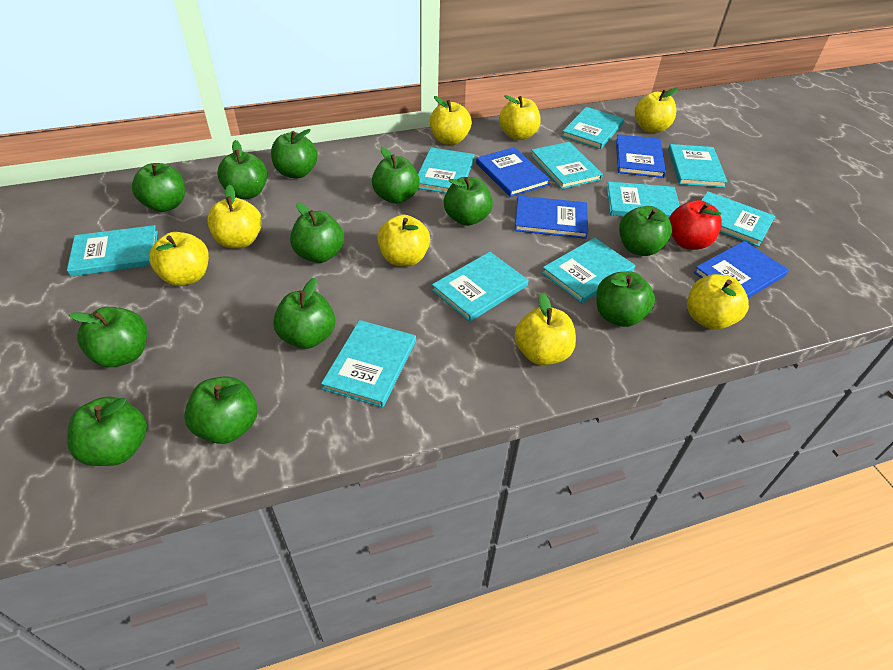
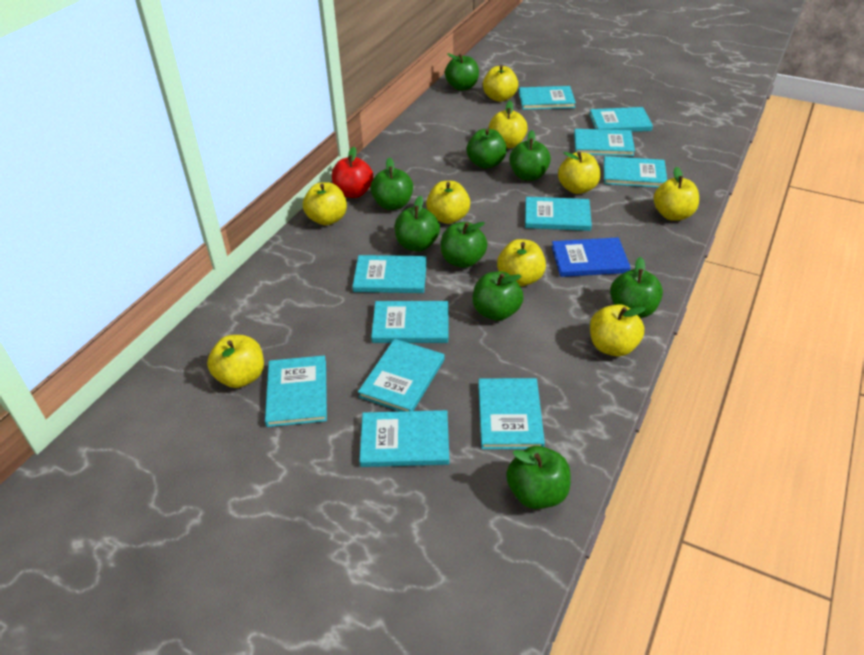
blue book: [476,147,550,197] [515,196,588,239] [616,134,666,178] [694,241,789,298] = 4 -> [551,237,631,277] = 1
green apple: [67,397,147,466] [69,307,147,367] [132,163,185,212] [184,376,258,444] [217,140,267,199] [271,129,318,178] [273,278,335,349] [290,202,344,263] [372,147,420,204] [444,177,493,226] [596,271,655,327] [619,206,672,256] = 12 -> [370,158,413,210] [395,196,440,251] [441,222,487,268] [445,53,479,91] [467,129,507,169] [472,271,523,321] [506,446,571,509] [509,130,551,181] [610,257,663,318] = 9
turquoise book: [67,225,158,277] [321,320,416,407] [418,147,474,193] [432,252,528,322] [531,142,603,189] [542,238,635,303] [562,107,624,149] [606,181,680,218] [668,144,728,188] [701,191,775,247] = 10 -> [265,355,327,427] [352,255,427,293] [358,339,445,412] [359,410,449,467] [371,301,449,343] [478,378,545,449] [519,86,576,110] [525,197,592,231] [574,129,635,156] [589,107,653,132] [604,156,667,188] = 11
yellow apple: [149,232,209,286] [207,185,262,249] [377,215,430,266] [430,96,472,145] [499,95,541,140] [515,293,576,365] [635,88,678,133] [687,274,749,330] = 8 -> [207,335,264,388] [303,182,347,226] [426,181,470,224] [483,65,518,102] [489,101,528,149] [497,239,546,287] [558,152,601,194] [590,304,646,356] [654,167,699,221] = 9

